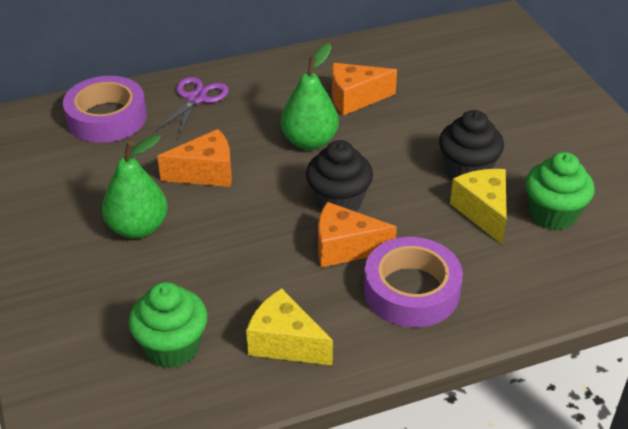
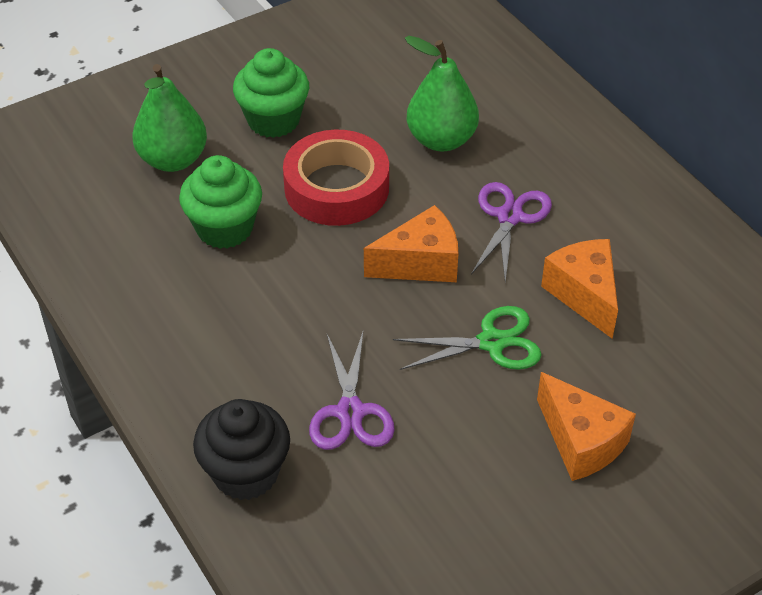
black cupcake: [306,140,373,212] [439,110,504,180] = 2 -> [193,399,290,500] = 1
green scissors: none = 0 -> [393,306,542,370] = 1
purple scissors: [155,77,229,139] = 1 -> [309,332,395,450] [471,182,552,282] = 2
purple tape: [63,76,147,143] [364,237,463,327] = 2 -> none = 0
red tape: none = 0 -> [283,130,389,226] = 1
yellow cheese: [246,288,333,366] [450,169,507,244] = 2 -> none = 0

